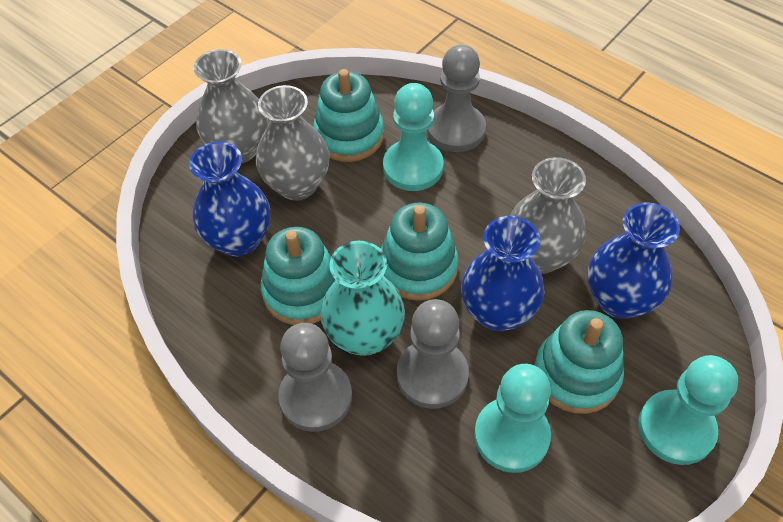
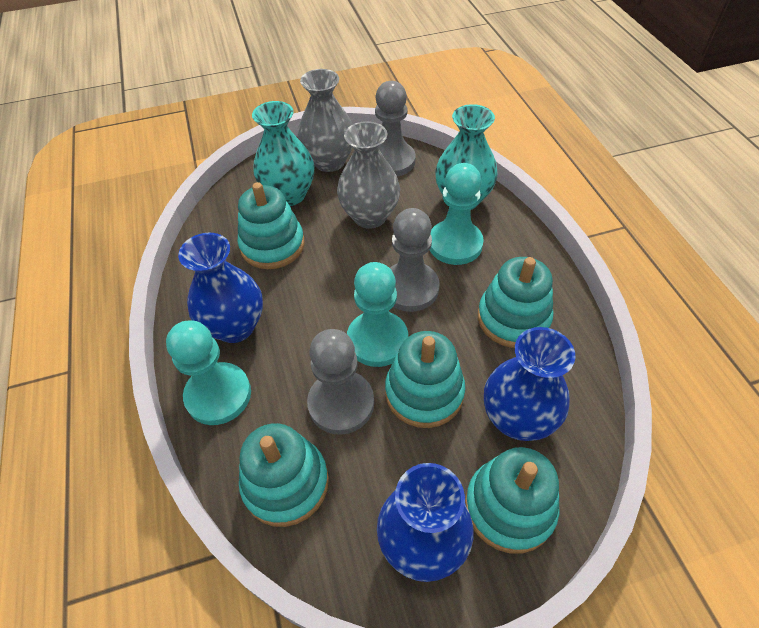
grey vase: [194,49,268,163] [256,85,330,201] [510,157,586,274] = 3 -> [298,69,353,172] [337,121,400,229] = 2
turquoise stacking toy: [261,227,335,325] [313,69,384,162] [381,203,459,301] [534,310,624,414] = 4 -> [238,182,305,269] [239,423,329,527] [385,331,465,428] [465,447,559,554] [478,257,553,348] = 5
turquoise vase: [320,241,405,356] = 1 -> [252,101,314,206] [435,104,498,210] = 2

